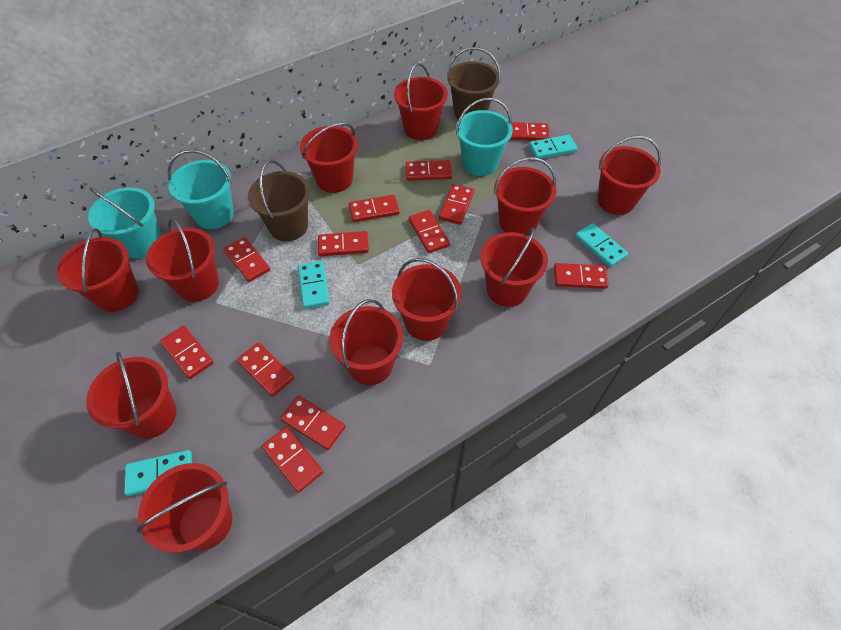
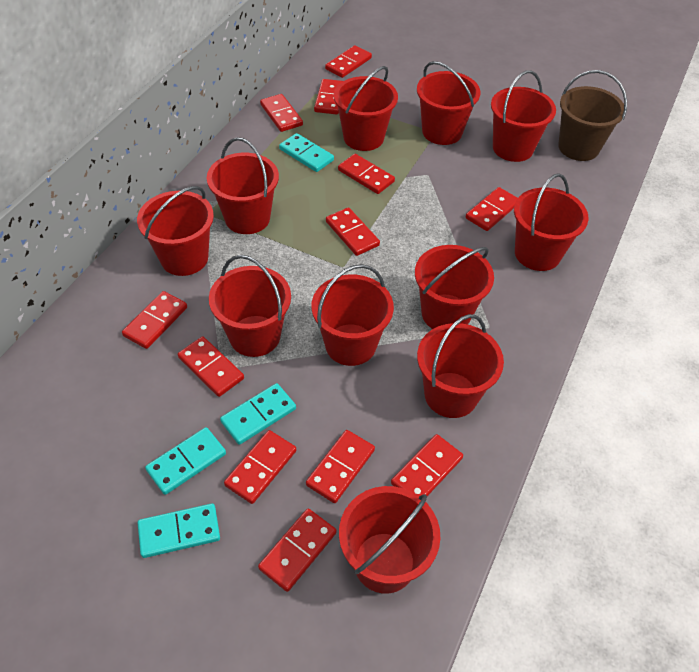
brown bucket: [248,160,311,241] [447,47,501,120] = 2 -> [558,70,627,161] = 1
turquoise bucket: [88,187,161,259] [168,150,234,229] [456,98,513,176] = 3 -> none = 0

